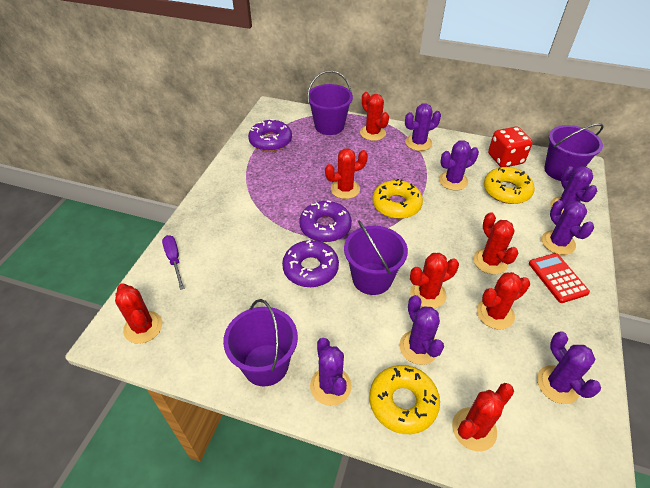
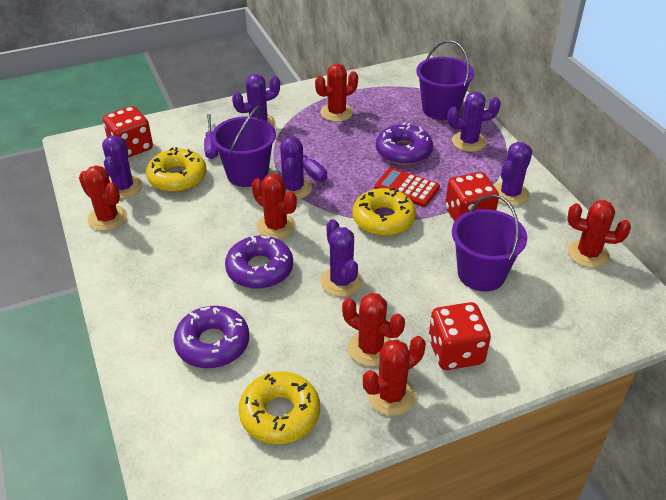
purple bucket: [223,299,298,386] [307,71,353,135] [344,220,408,295] [544,124,604,181] = 4 -> [211,105,276,187] [416,40,474,120] [452,195,527,291] = 3
purple cactus: [310,338,352,406] [399,295,444,365] [405,103,441,151] [439,140,479,191] [537,332,601,404] [542,200,594,255] [550,166,597,214] = 7 -> [102,136,142,199] [232,74,280,127] [280,136,312,200] [320,219,363,297] [447,92,501,152] [494,142,532,206] = 6
purple screwdriver: [162,235,184,290] = 1 -> [204,114,218,159] [281,141,327,182] = 2
red cactus: [115,283,162,344] [325,148,368,199] [360,92,389,141] [410,253,459,309] [452,383,514,451] [473,212,518,274] [477,272,530,330] = 7 -> [79,165,127,231] [252,173,297,239] [315,63,358,122] [342,293,405,366] [363,336,426,416] [567,200,631,268] = 6
red dice: [488,127,533,167] = 1 -> [103,106,153,158] [429,302,491,370] [445,172,499,222] = 3

